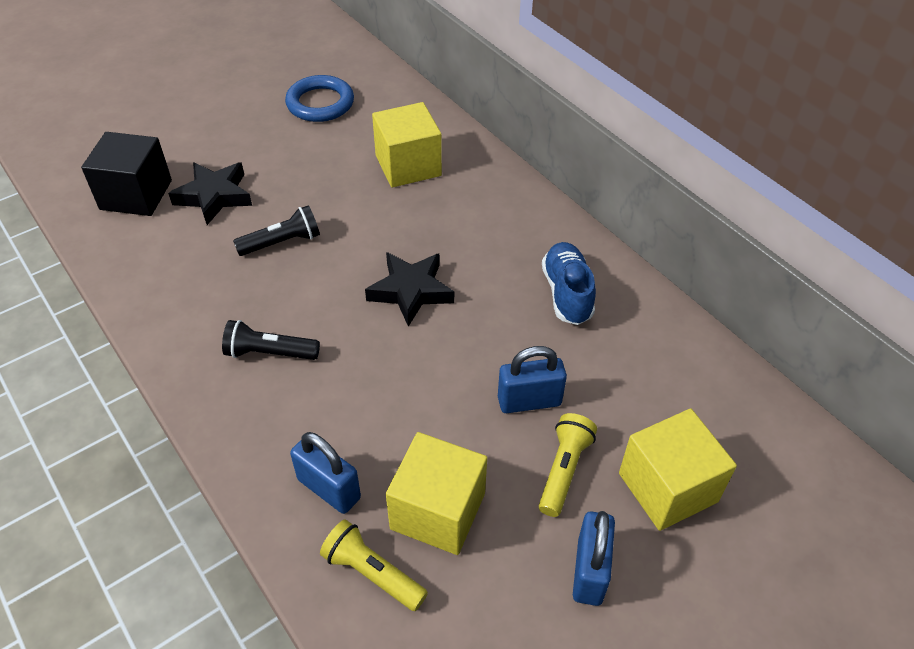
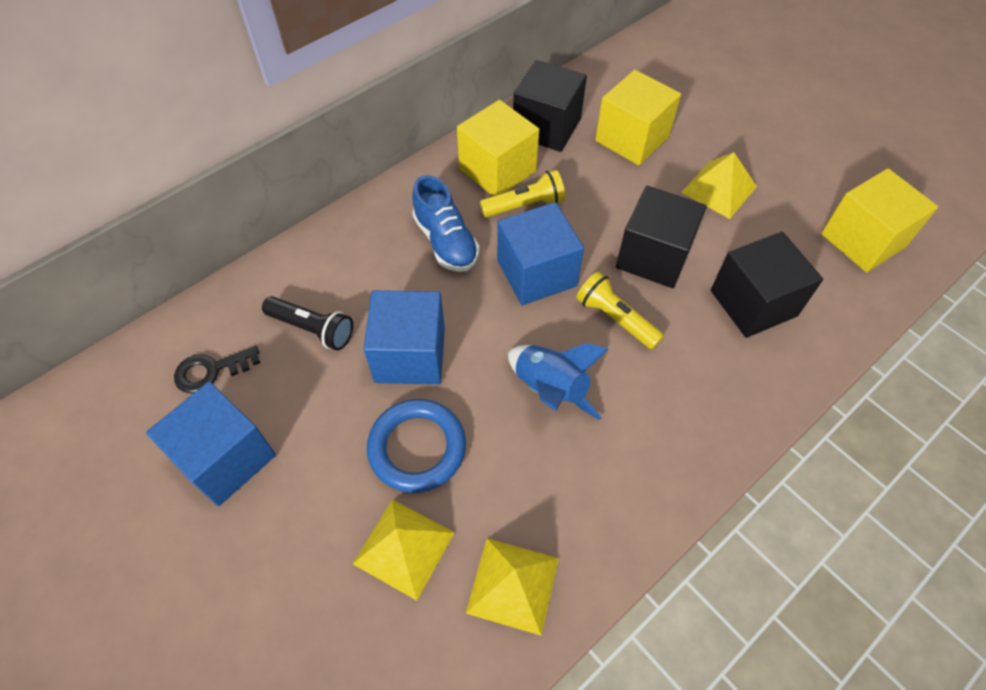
black cube: [81,132,172,216] = 1 -> [513,60,587,152] [616,186,707,288] [711,231,823,338] = 3
black flashlight: [222,320,320,360] [233,205,320,256] = 2 -> [262,296,353,350] = 1
black key: none = 0 -> [174,346,260,393] = 1
black star: [168,162,252,225] [365,252,454,327] = 2 -> none = 0
blue cube: none = 0 -> [146,382,276,506] [363,290,445,384] [497,202,584,305] = 3
blue padlock: [290,432,361,514] [498,346,567,413] [573,511,615,606] = 3 -> none = 0
blue rocket: none = 0 -> [508,343,609,420] = 1
yellow pyramid: none = 0 -> [353,499,455,601] [466,538,559,636] [681,152,757,219] = 3

